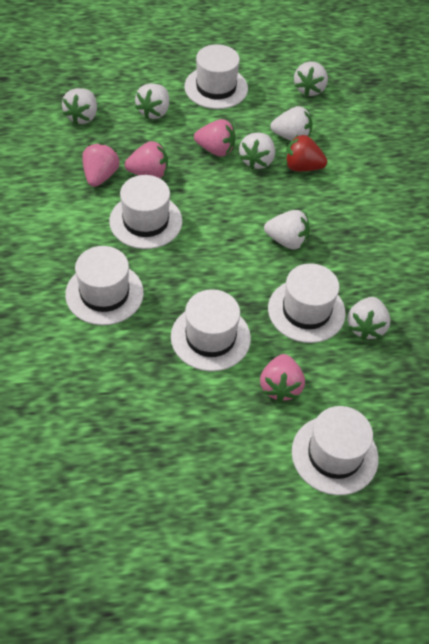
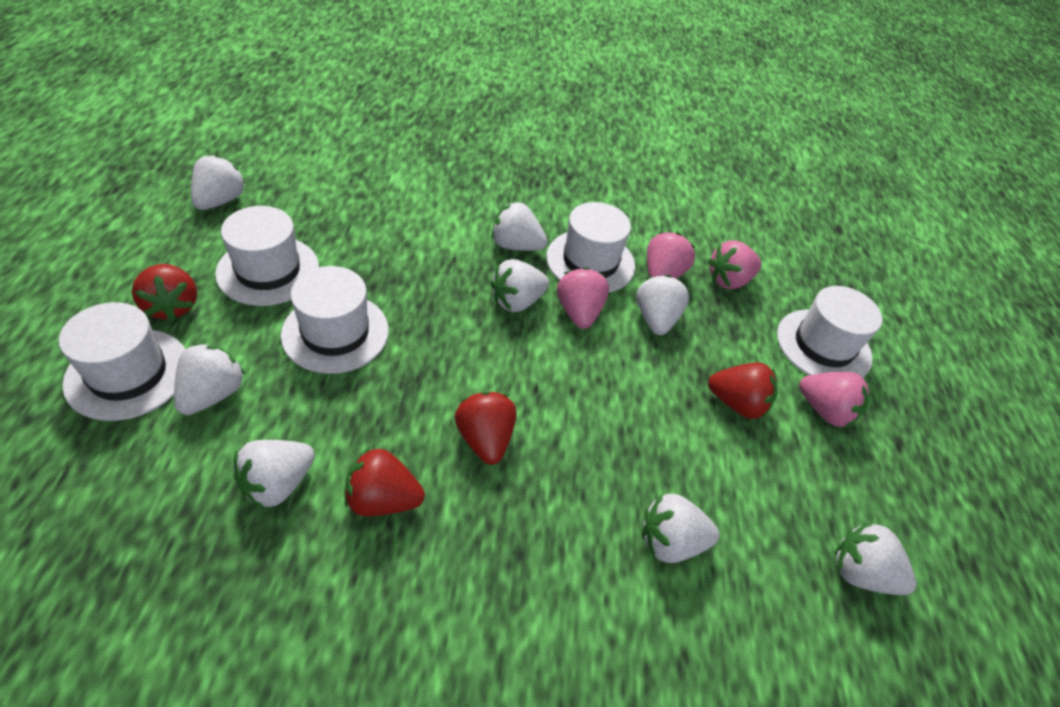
red strawberry: [285,135,327,171] = 1 -> [132,264,197,321] [345,447,425,516] [454,391,516,465] [708,362,778,419] = 4
white hat: [65,246,144,325] [109,175,182,249] [171,289,251,371] [184,44,248,109] [268,263,346,343] [292,406,379,495] = 6 -> [59,302,186,421] [215,206,319,306] [281,266,389,374] [546,202,635,292] [777,286,882,378] = 5
white strawberry: [62,88,97,125] [135,83,169,119] [239,132,275,169] [264,210,310,249] [270,106,313,141] [294,61,328,96] [347,297,391,340] = 7 -> [174,343,245,415] [191,155,246,210] [233,440,315,509] [490,259,549,312] [492,202,548,251] [636,275,689,335] [642,494,720,563] [835,521,916,595] = 8

